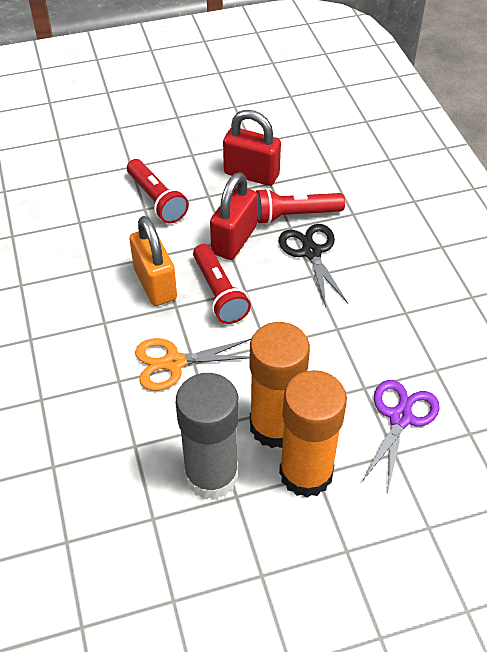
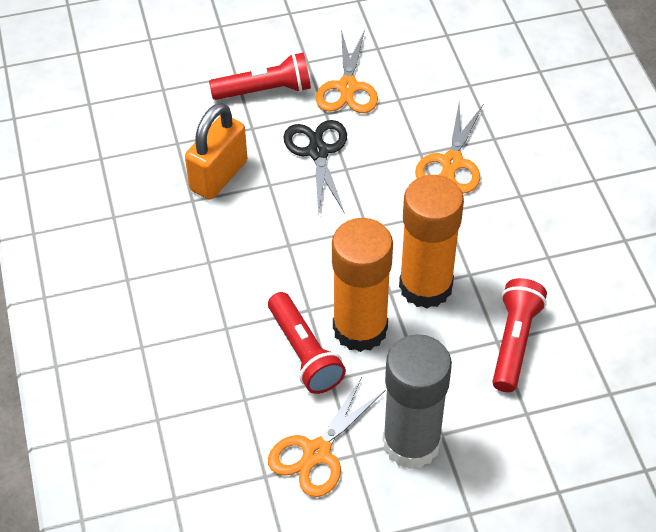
orange scissors: [135,338,251,391] = 1 -> [268,377,385,497] [316,30,378,113] [415,103,483,193] = 3
purple scissors: [361,380,440,490] = 1 -> none = 0
red padlock: [210,172,257,260] [223,110,281,186] = 2 -> none = 0

